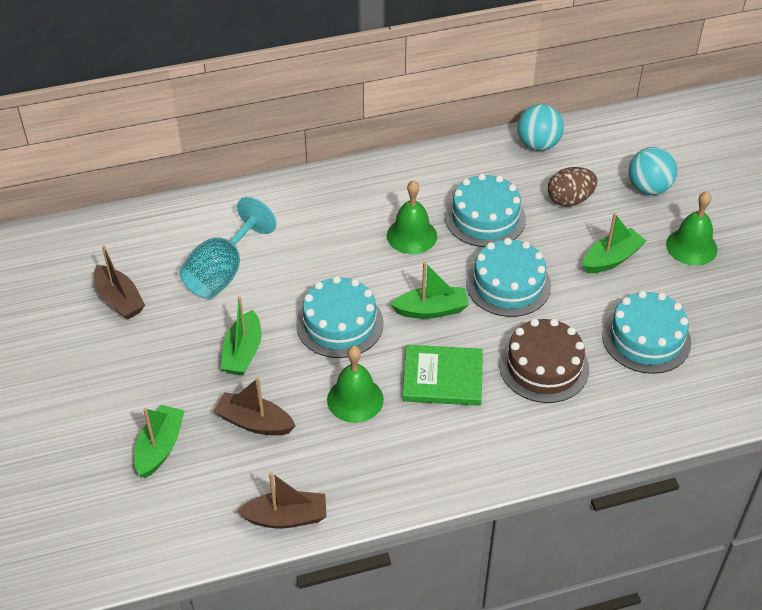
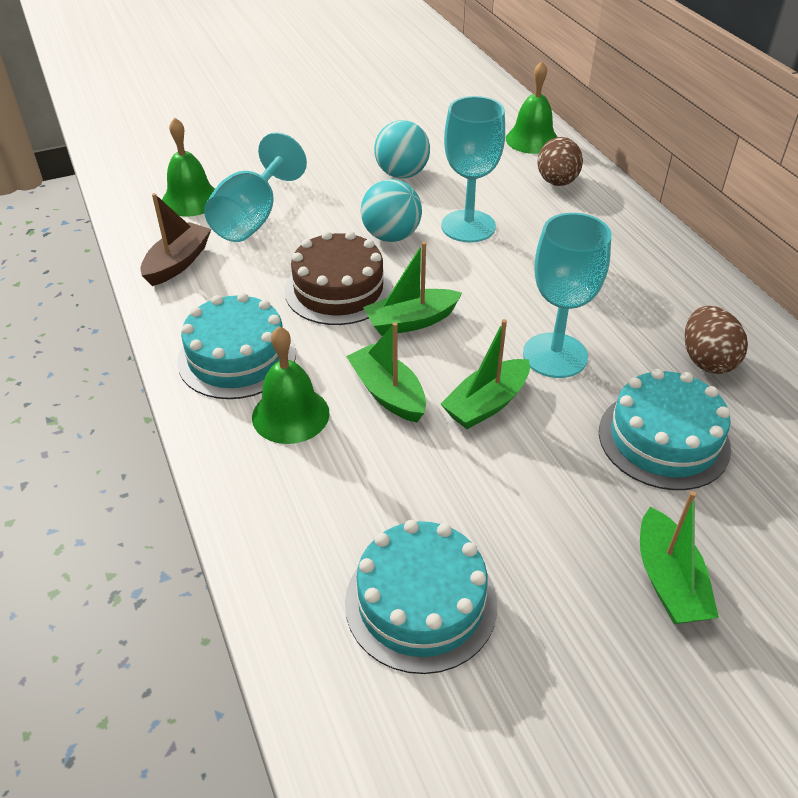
brown boat: [94,245,145,320] [214,377,296,435] [237,472,327,528] = 3 -> [140,193,211,286] = 1
brown egg: [548,167,598,207] = 1 -> [537,137,583,186] [685,306,748,374] = 2
green book: [402,345,483,406] = 1 -> none = 0
turquoise cake: [296,276,384,358] [445,173,526,247] [466,238,551,317] [602,291,691,374] = 4 -> [177,293,296,399] [345,520,497,674] [599,369,731,490] = 3
turquoise goblet: [179,197,277,299] = 1 -> [204,132,307,242] [441,96,505,243] [523,213,612,378] = 3

